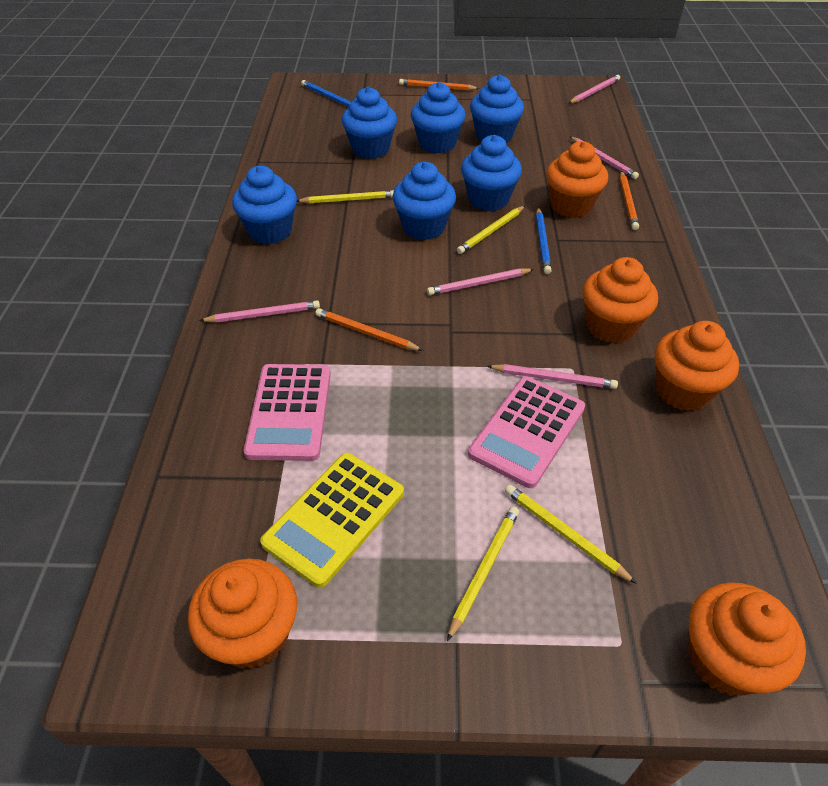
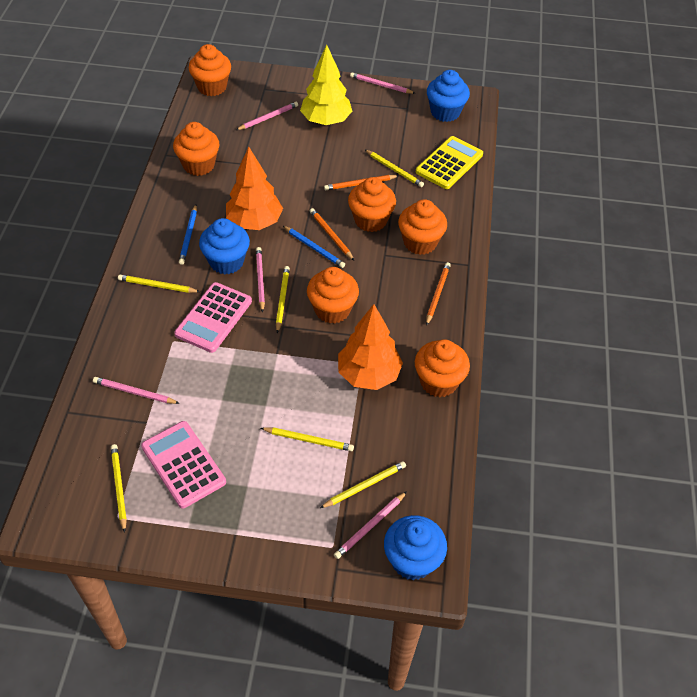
blue cupcake: [232,166,297,244] [342,87,397,159] [392,162,456,240] [411,82,466,154] [461,135,522,211] [470,75,524,143] = 6 -> [199,218,250,274] [384,515,447,580] [427,70,470,122] = 3
orange cupcake: [188,558,297,669] [546,141,608,218] [583,257,658,343] [655,321,739,411] [688,582,806,696] = 5 -> [173,122,219,176] [189,44,231,96] [307,267,359,324] [348,177,396,232] [398,199,447,255] [415,339,470,397] = 6
orange tree: none = 0 -> [226,147,283,230] [338,304,403,390] = 2
yellow pencil: [297,190,394,204] [447,506,519,641] [457,206,525,254] [505,485,637,584] = 4 -> [111,444,127,533] [118,275,200,293] [261,427,354,451] [276,266,290,333] [320,461,406,508] [365,150,424,187] = 6
yellow tree: none = 0 -> [300,45,352,125] = 1

